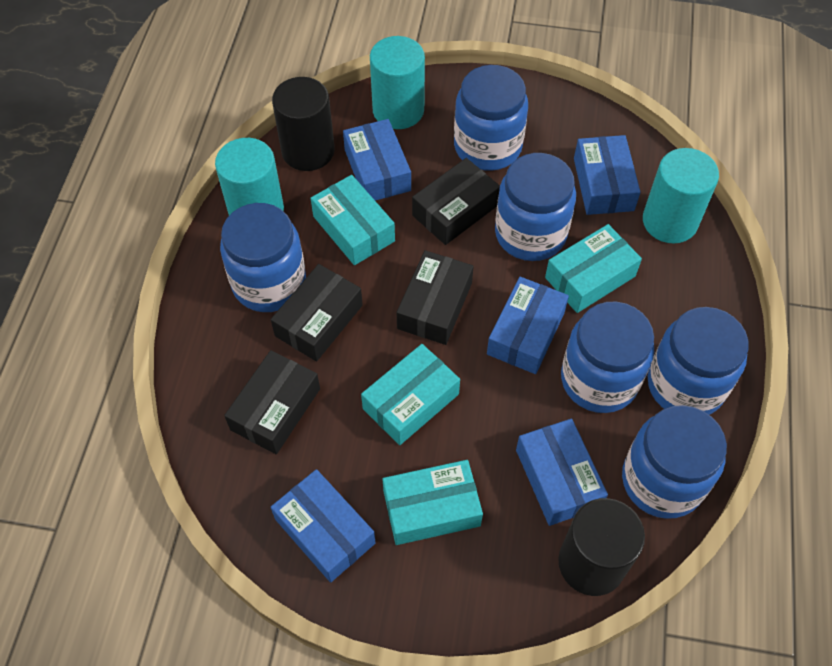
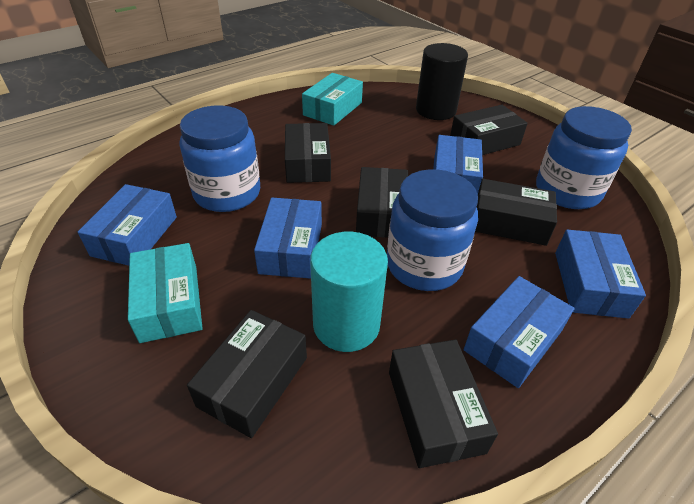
black box: [224,350,320,454] [271,264,363,362] [397,250,474,345] [412,158,500,245] = 4 -> [187,310,307,438] [285,123,331,183] [356,167,408,238] [389,339,498,468] [450,105,528,155] [475,179,557,246] = 6
black cylinder: [272,77,335,171] [558,498,645,596] = 2 -> [416,43,468,120] = 1
blue jar: [220,203,306,312] [454,65,528,171] [495,153,576,261] [561,302,654,413] [622,405,727,519] [648,307,749,415] = 6 -> [179,105,260,212] [387,169,478,291] [536,106,632,209] = 3
turquoise box: [311,175,395,265] [361,344,460,445] [383,460,483,545] [545,224,642,313] = 4 -> [128,243,203,343] [302,73,363,126] = 2
turquoise cylinder: [215,138,284,215] [370,36,425,129] [643,148,719,244] = 3 -> [310,232,388,352] = 1

